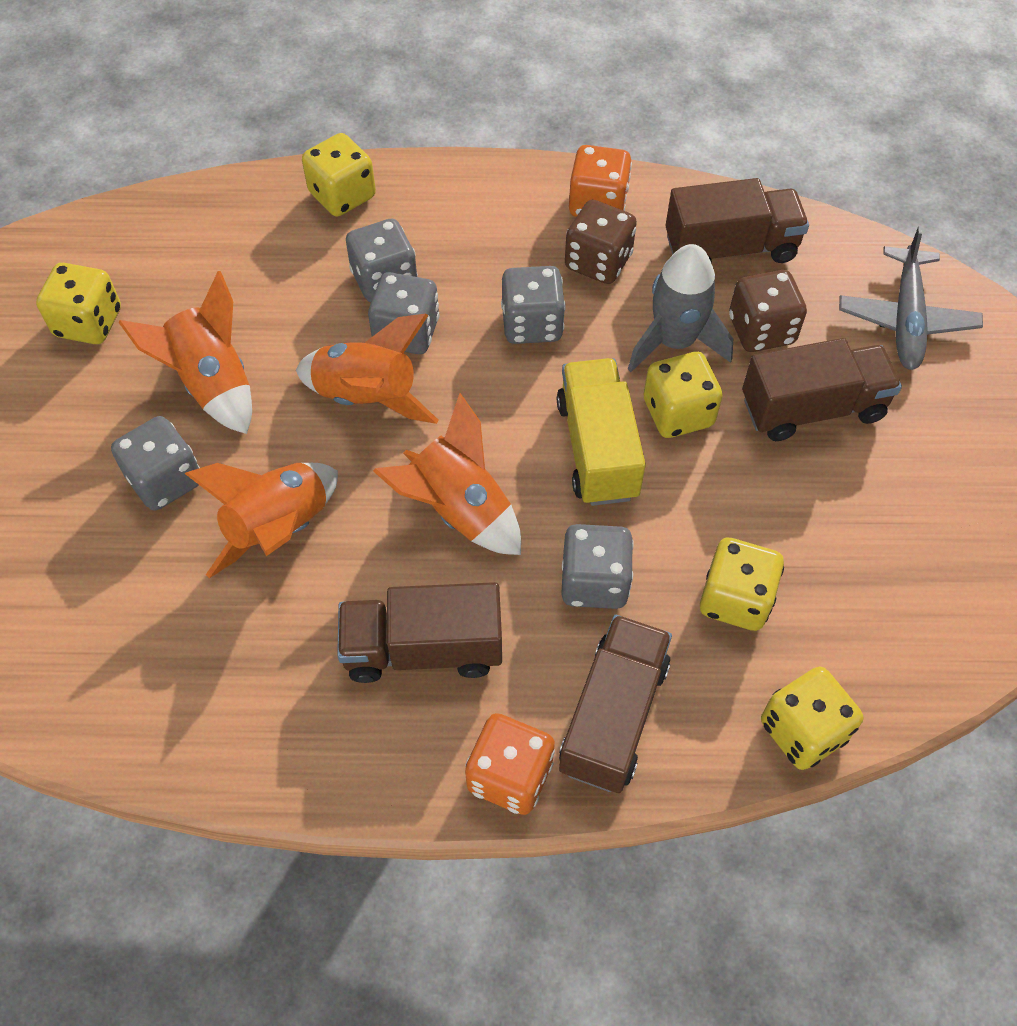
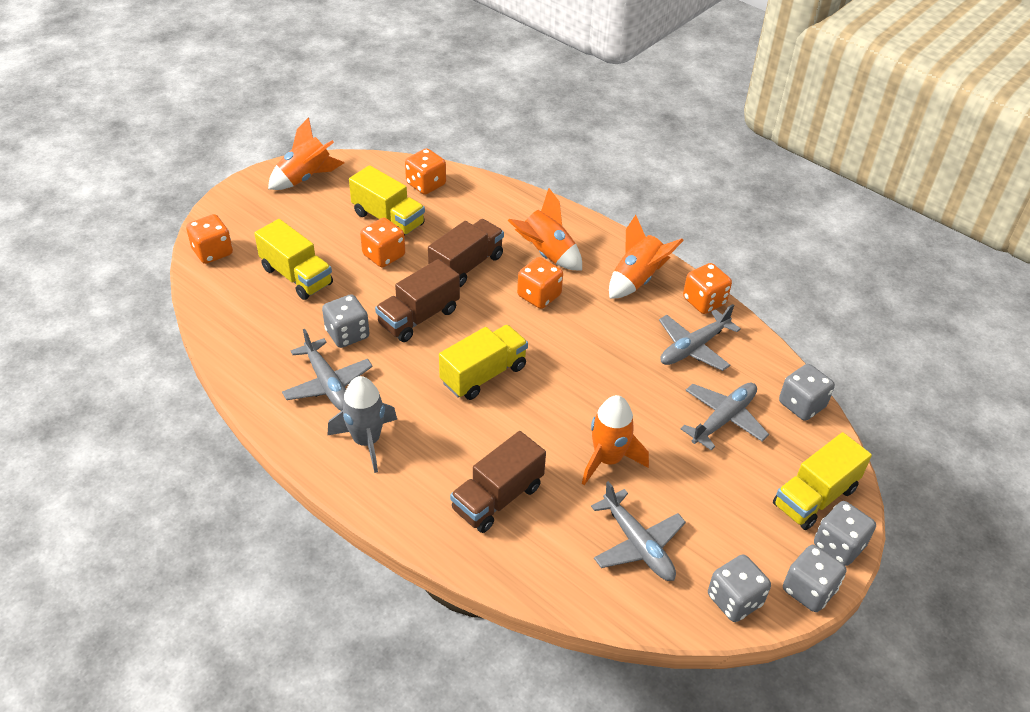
brown dice: [565,200,637,284] [729,270,807,352] = 2 -> none = 0
brown truck: [337,582,502,683] [559,615,672,793] [665,178,809,263] [742,338,902,441] = 4 -> [375,259,460,342] [428,219,504,287] [450,431,546,533] = 3
grey plane: [839,226,983,370] = 1 -> [282,329,373,411] [591,481,686,581] [659,304,741,371] [681,383,769,450] = 4
orange dice: [465,713,555,815] [569,145,632,217] = 2 -> [186,214,233,264] [360,218,405,267] [405,148,446,195] [517,257,563,309] [683,263,732,314] = 5
yellow dice: [36,263,121,344] [302,133,376,217] [644,352,723,438] [700,538,784,631] [761,667,863,770] = 5 -> none = 0
yellow truck: [557,358,646,506] = 1 -> [254,219,333,300] [349,165,425,237] [439,325,528,400] [773,432,872,530] = 4

